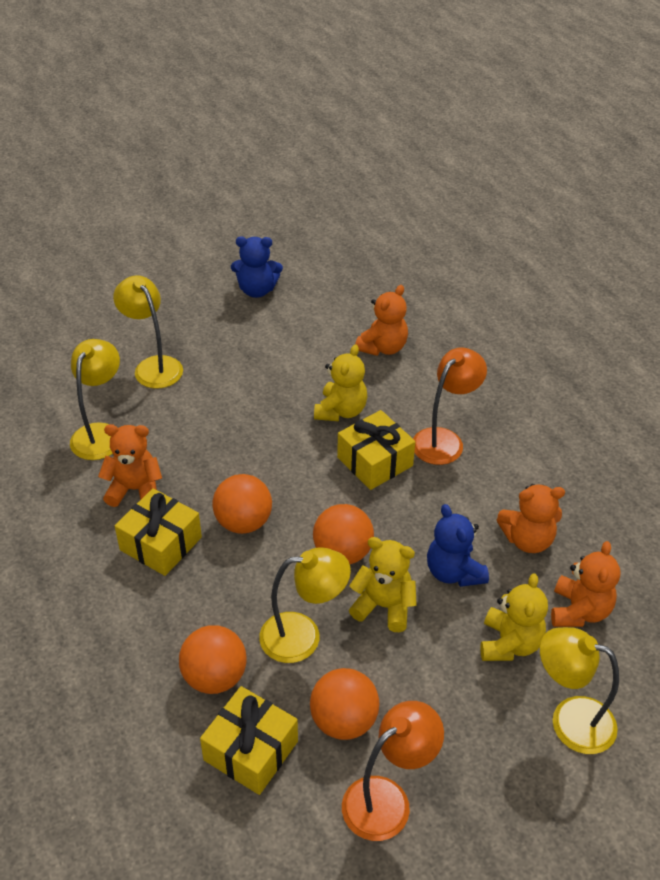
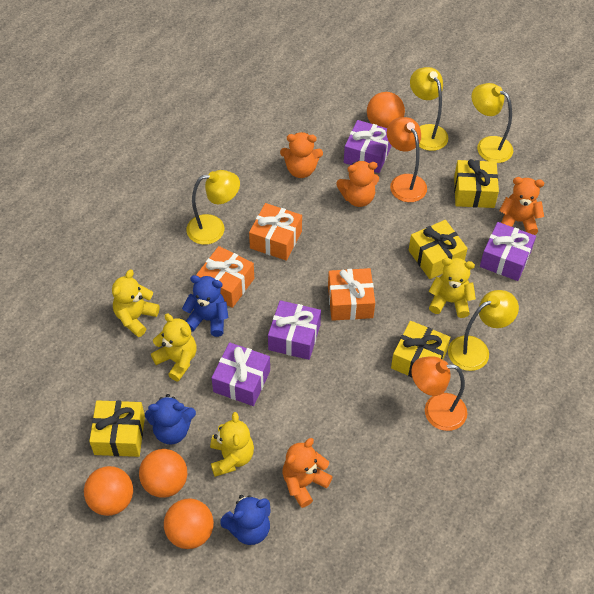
blue teddy bear: [231,236,283,298] [427,504,489,587] = 2 -> [145,394,196,445] [182,275,228,337] [220,495,271,545] = 3
orange gift: none = 0 -> [196,246,254,308] [249,203,302,261] [328,268,375,321] = 3
purple gift: none = 0 -> [212,342,270,406] [268,300,321,360] [344,120,391,173] [480,222,536,281] = 4
yellow gift: [115,488,202,576] [200,686,298,795] [337,410,415,490] = 3 -> [89,400,145,457] [391,321,450,377] [409,220,468,279] [454,159,499,208] = 4
yellow teddy bear: [314,344,368,421] [349,537,417,632] [480,573,548,661] = 3 -> [112,269,160,337] [151,314,196,381] [210,412,254,477] [429,258,476,318] = 4

